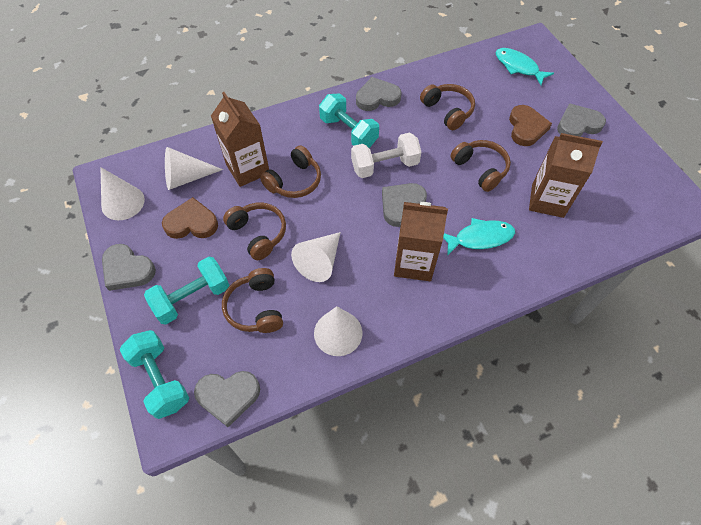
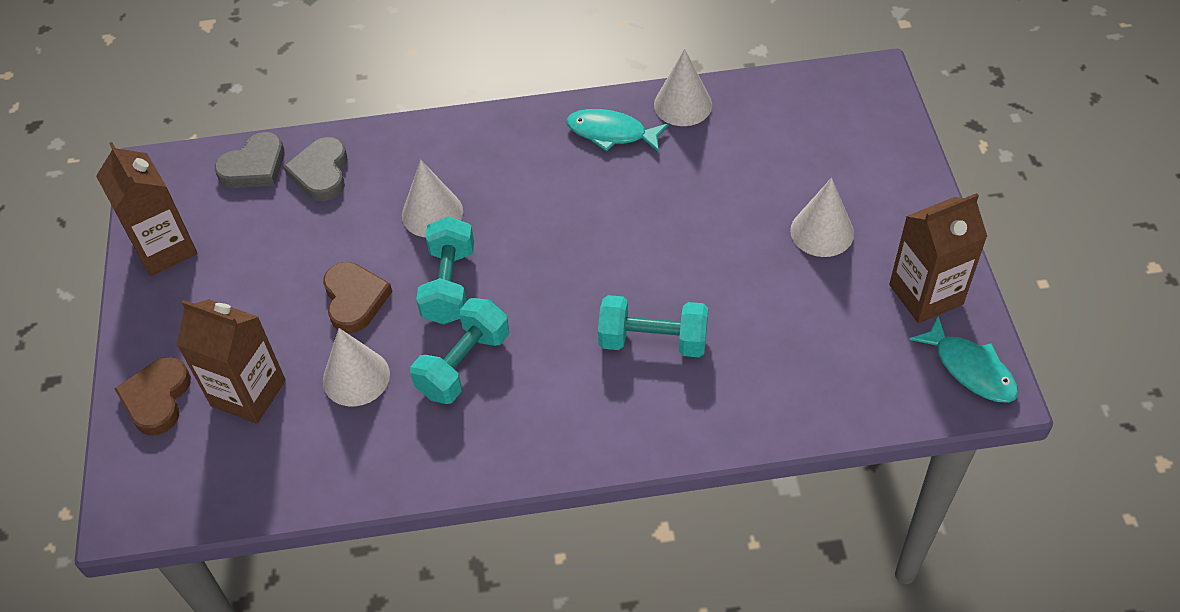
brown headphones: [222,268,283,333] [223,203,286,260] [260,145,321,198] [420,84,475,130] [450,140,511,192] = 5 -> none = 0
grey heart: [102,244,156,291] [194,371,260,427] [356,77,402,111] [382,183,427,227] [557,103,606,137] = 5 -> [215,132,285,188] [283,137,348,201] = 2
white dumbbell: [351,132,421,178] = 1 -> none = 0

